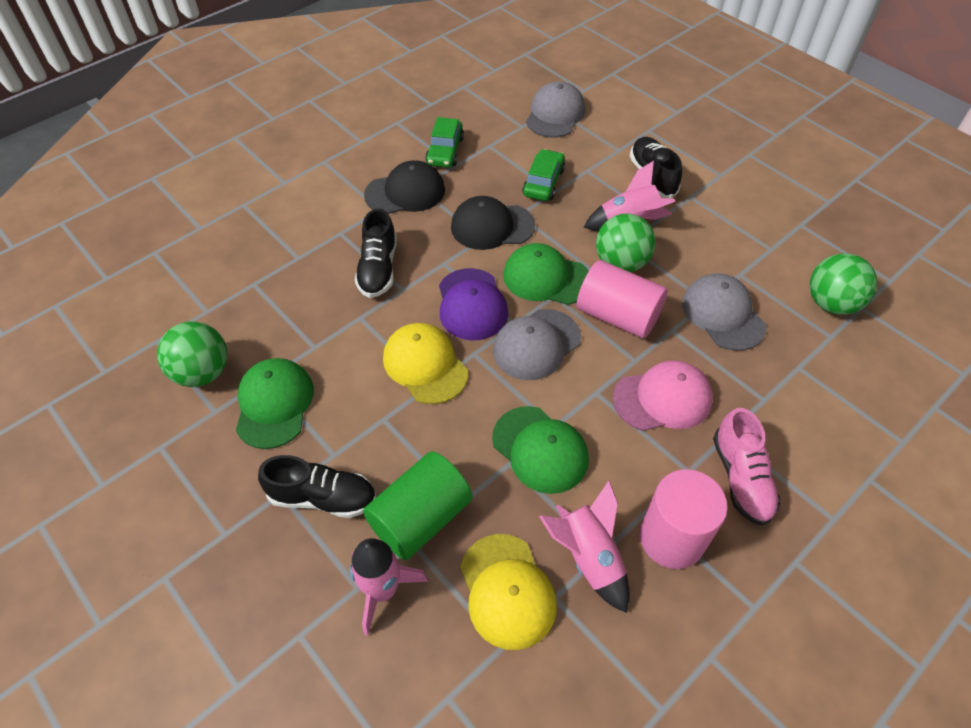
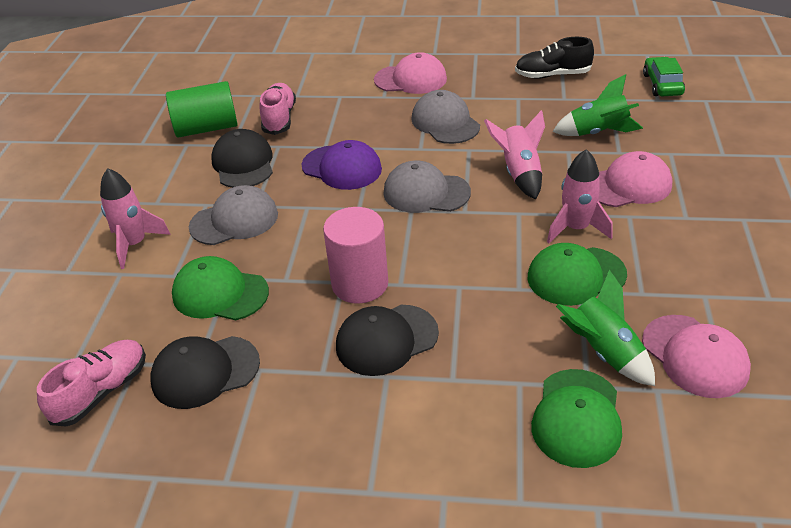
black cap: [364,160,445,214] [451,196,535,250] = 2 -> [150,336,260,409] [211,129,273,188] [336,305,439,376] = 3
black shoe: [258,455,376,518] [355,208,397,298] [630,137,682,199] = 3 -> [515,37,594,79] = 1
green ball: [157,322,228,387] [596,213,656,272] [810,253,877,315] = 3 -> none = 0
green car: [425,117,464,168] [522,149,565,201] = 2 -> [643,57,685,96] = 1
green rocket: none = 0 -> [553,74,643,136] [556,269,655,386] = 2
pink cap: [613,360,713,431] = 1 -> [374,52,447,94] [598,151,672,207] [642,315,751,398] = 3
pink cylinder: [577,260,668,339] [640,469,728,569] = 2 -> [323,207,388,304] = 1
pink shoe: [713,408,781,526] = 1 -> [37,340,146,426] [260,83,296,135] = 2
yellow cap: [383,323,468,404] [460,534,557,650] = 2 -> none = 0

